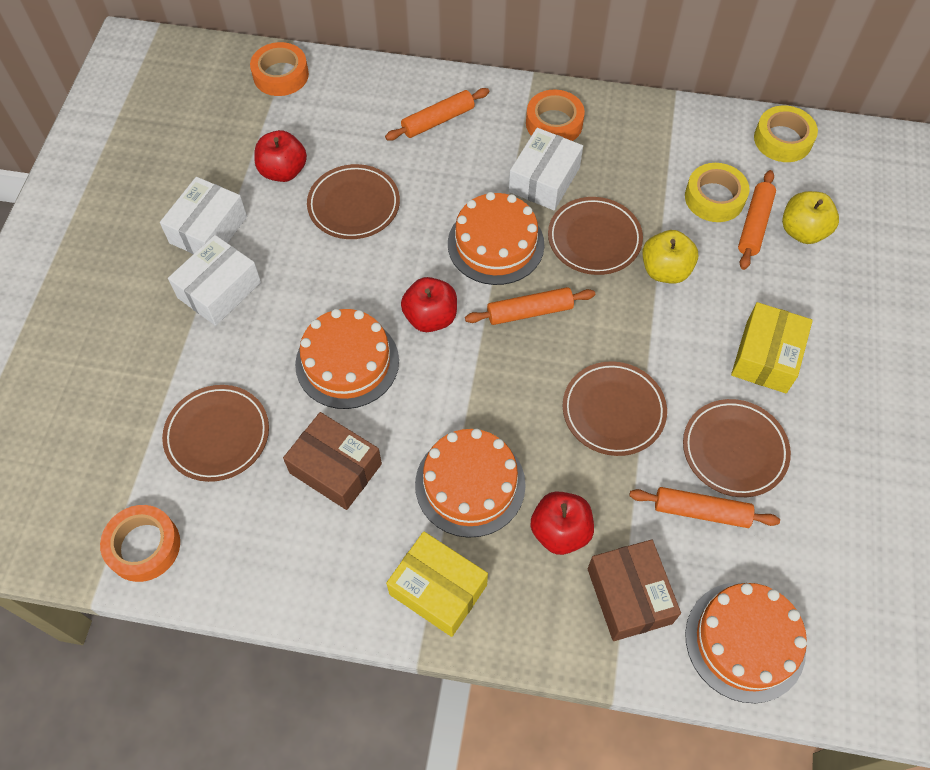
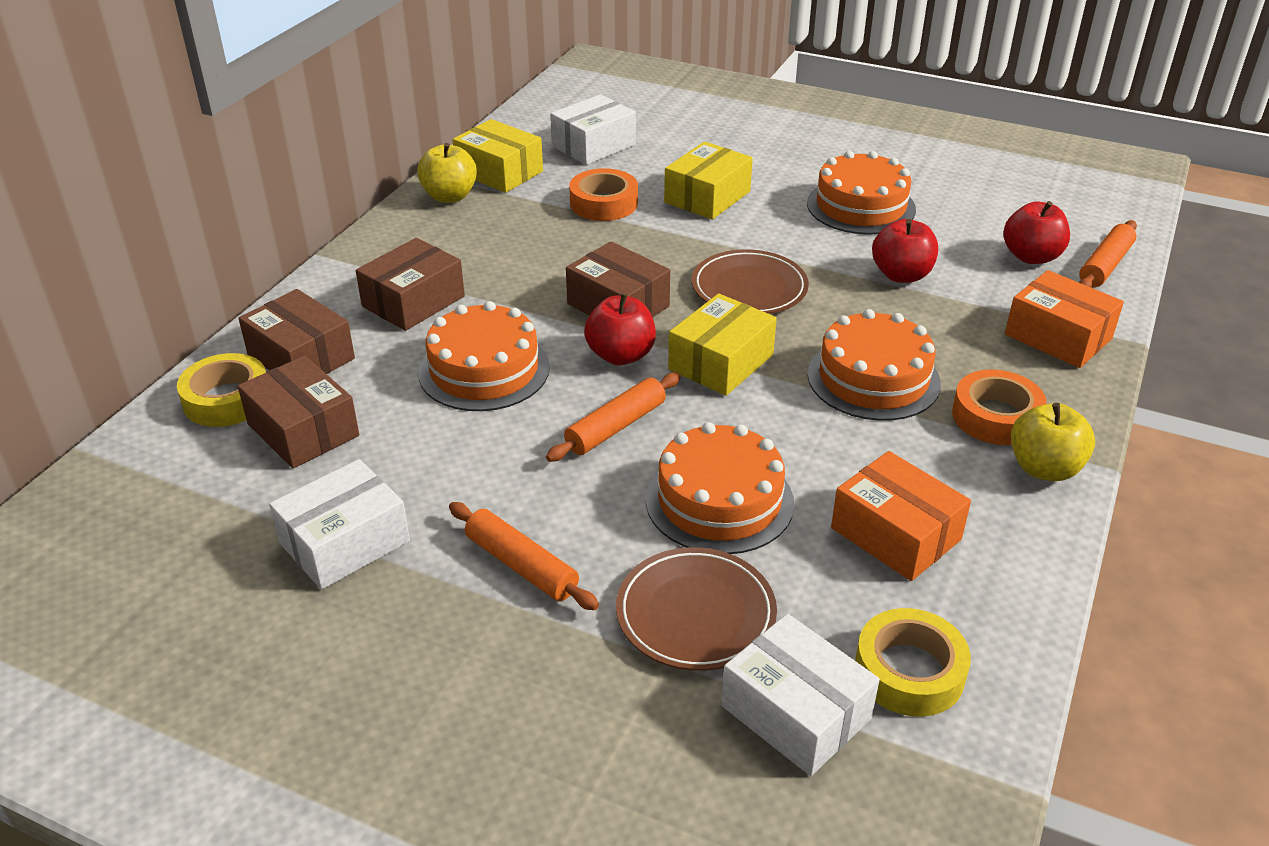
brown box: [283,412,382,510] [587,539,681,641] = 2 -> [238,289,355,374] [238,356,359,468] [356,238,465,331] [566,241,670,317] = 4
brown plate: [162,385,269,482] [307,164,400,239] [548,197,643,275] [563,361,667,456] [683,399,791,497] = 5 -> [616,547,777,671] [692,249,809,314] = 2
orange box: none = 0 -> [831,451,971,581] [1005,270,1124,368] = 2
orange rolling pin: [385,88,489,141] [465,287,595,325] [629,487,780,528] [738,170,776,270] = 4 -> [449,502,599,610] [546,373,681,462] [1079,220,1137,287] = 3
orange tape: [100,505,180,582] [250,42,309,96] [526,90,585,141] = 3 -> [569,168,638,221] [952,369,1047,445] = 2
yellow box: [386,531,488,637] [731,302,813,393] = 2 -> [453,119,543,193] [664,142,753,220] [668,293,777,396] = 3

